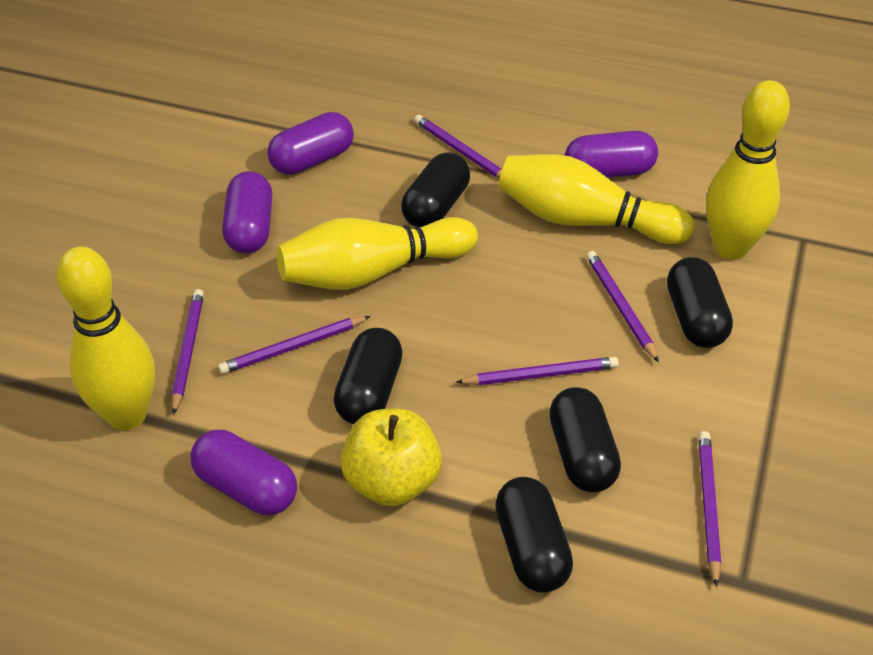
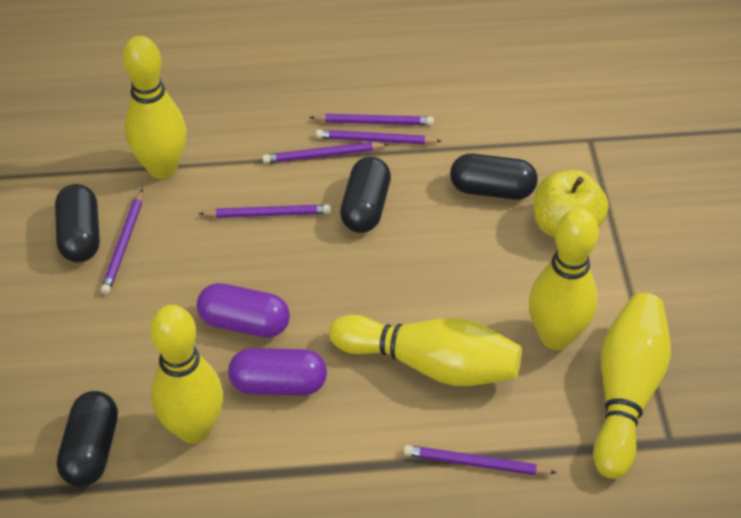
black capsule: [334,328,403,424] [401,152,470,227] [495,477,573,593] [549,387,621,493] [667,257,733,348] = 5 -> [55,184,100,262] [57,391,118,487] [340,157,391,233] [450,154,538,200] = 4
purple capsule: [190,430,297,515] [222,171,272,253] [267,112,354,175] [564,131,658,178] = 4 -> [197,283,290,338] [228,348,327,395] = 2
yellow bowling pin: [57,247,155,430] [276,217,478,290] [498,154,694,244] [706,80,790,260] = 4 -> [122,36,186,179] [150,305,223,444] [329,315,522,386] [529,208,599,350] [593,293,671,479] = 5

